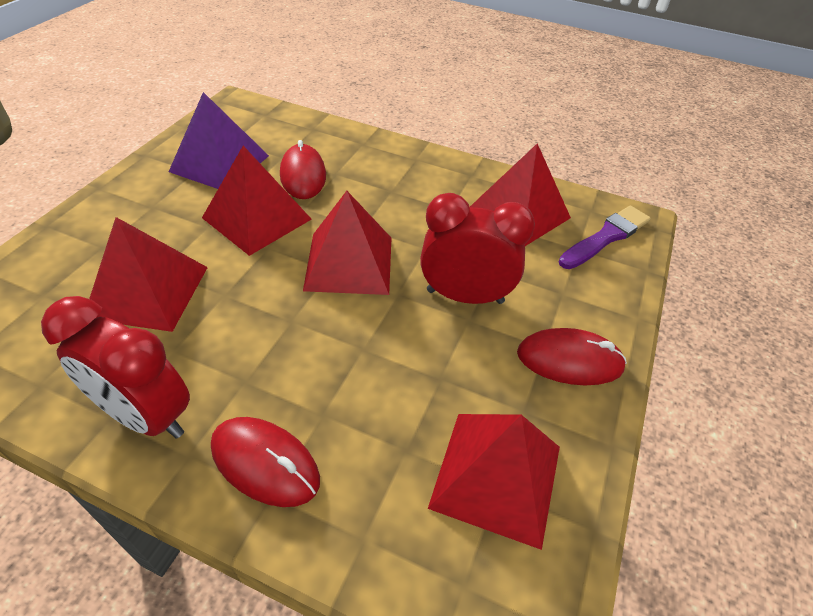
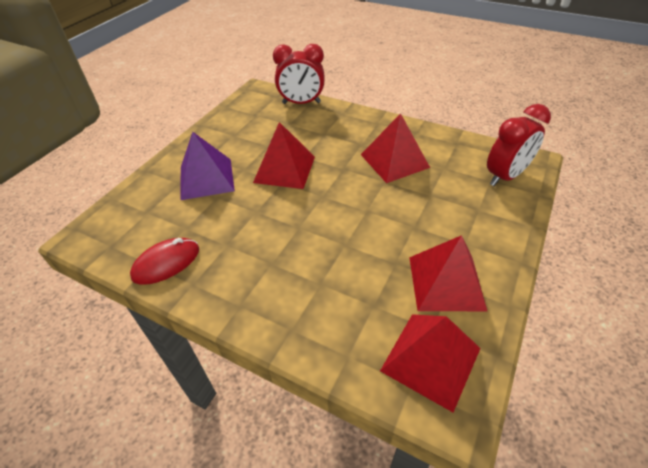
purple brush: [558,205,651,269] = 1 -> none = 0
red mouse: [211,417,320,507] [280,140,326,199] [517,328,627,385] = 3 -> [130,238,199,285] = 1
red pyramid: [89,217,208,332] [202,146,312,256] [303,191,391,295] [428,414,560,550] [470,143,571,246] = 5 -> [253,122,315,189] [361,113,430,183] [380,314,481,412] [409,235,487,311] = 4

